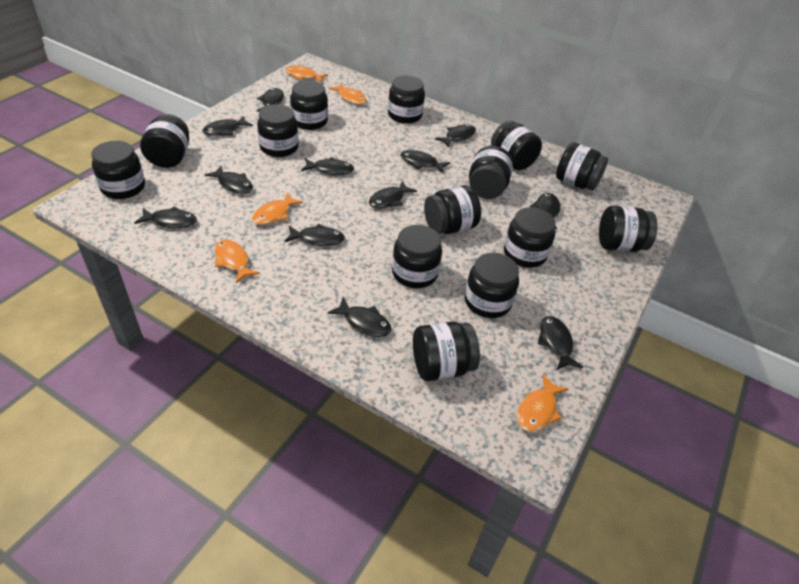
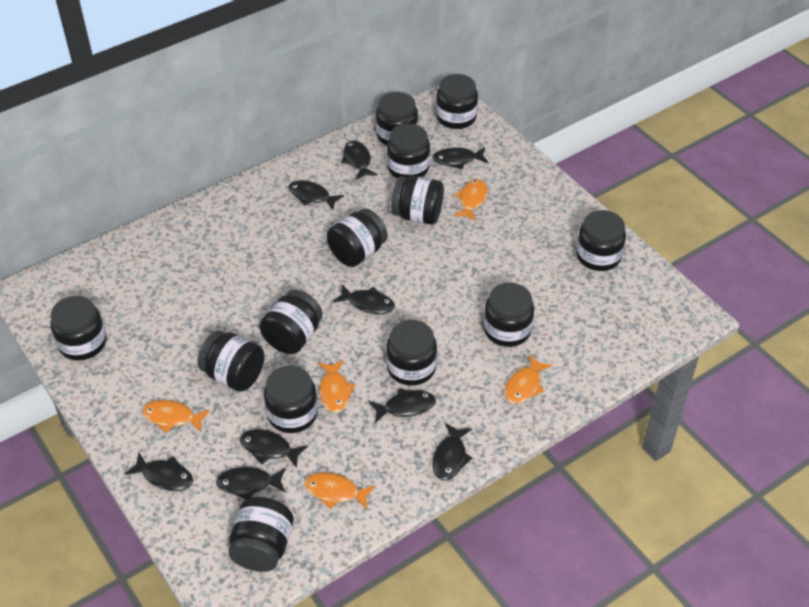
black fish: [134,207,197,228] [202,116,253,135] [205,166,253,194] [257,88,284,112] [284,224,345,246] [301,157,354,175] [328,297,392,337] [369,181,417,209] [401,150,450,174] [435,124,476,148] [530,193,560,229] [538,316,583,370] = 12 -> [125,453,193,491] [216,467,286,499] [240,429,308,468] [288,180,344,210] [333,285,395,314] [341,141,377,180] [369,388,436,423] [432,423,472,480] [433,147,488,169] = 9
black jar: [91,141,145,199] [140,114,189,168] [257,105,298,157] [290,80,328,130] [388,76,425,124] [392,225,442,288] [413,321,480,381] [424,185,481,234] [465,253,519,318] [469,146,513,199] [491,121,542,170] [504,207,556,268] [556,142,608,190] [599,206,658,252] = 14 -> [50,296,106,361] [198,330,264,392] [228,497,294,572] [259,290,323,354] [264,366,318,433] [327,208,387,267] [376,92,418,146] [386,320,437,386] [387,123,430,178] [391,176,444,225] [436,74,478,129] [484,283,534,347] [576,210,626,271] = 13

